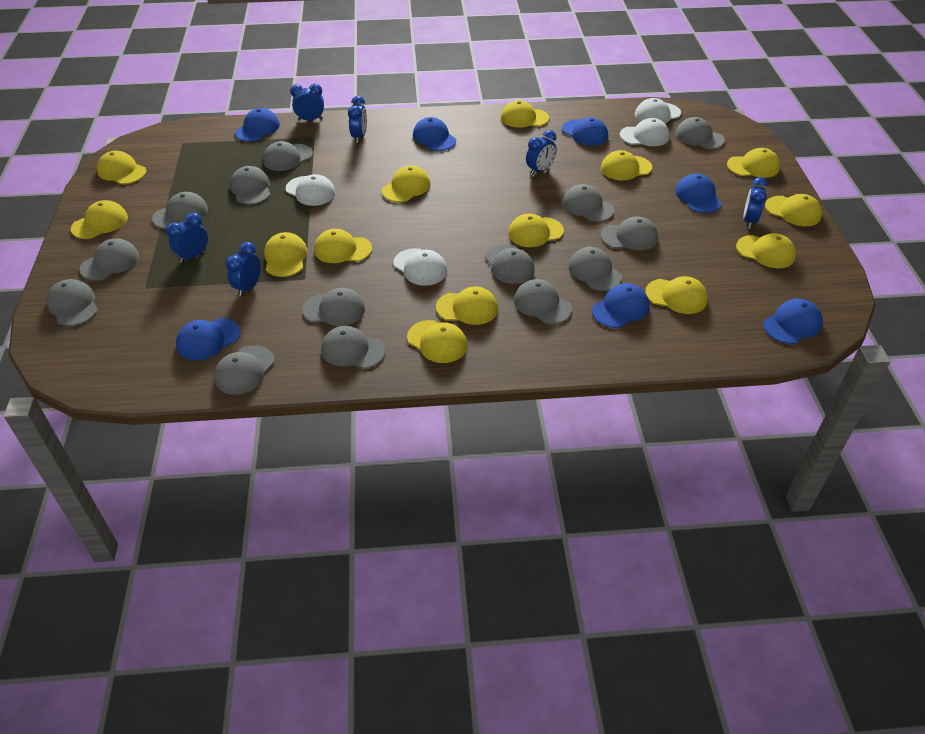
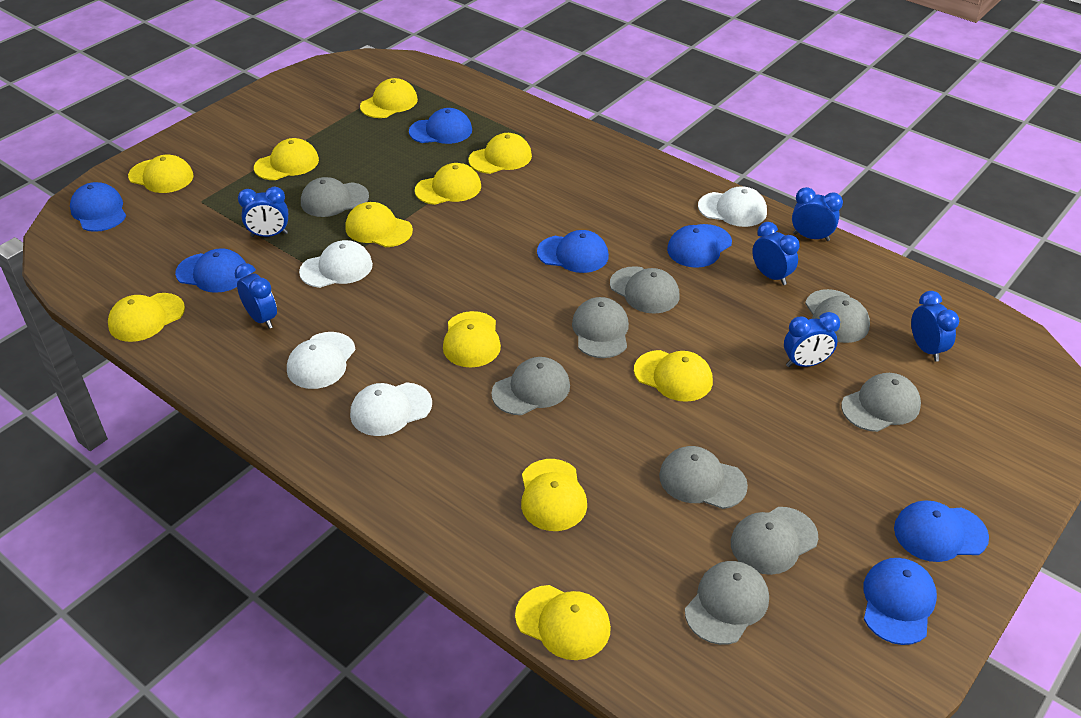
grey cap: [46,279,98,326] [79,238,139,281] [152,192,208,229] [214,345,275,395] [230,166,270,205] [263,141,313,171] [302,288,365,326] [321,326,385,369] [485,245,535,284] [514,279,572,324] [562,184,614,222] [568,247,622,291] [601,217,658,250] [675,117,725,149] = 14 -> [301,177,369,217] [491,357,570,415] [572,297,629,358] [610,266,680,314] [659,446,748,509] [685,561,769,645] [731,507,818,575] [805,289,870,343] [841,373,921,432] = 9
yellow cap: [71,200,128,239] [97,151,146,184] [264,232,308,277] [314,229,372,263] [382,165,431,202] [407,320,467,363] [436,286,498,325] [501,100,549,128] [508,214,564,247] [601,150,652,180] [645,276,708,314] [727,148,780,178] [736,233,796,268] [765,194,822,226] = 14 -> [108,293,185,342] [128,155,194,193] [254,138,319,180] [345,202,413,247] [360,78,418,118] [415,163,481,205] [443,311,501,367] [469,133,532,174] [515,585,611,660] [521,459,587,531] [634,350,713,402] = 11

